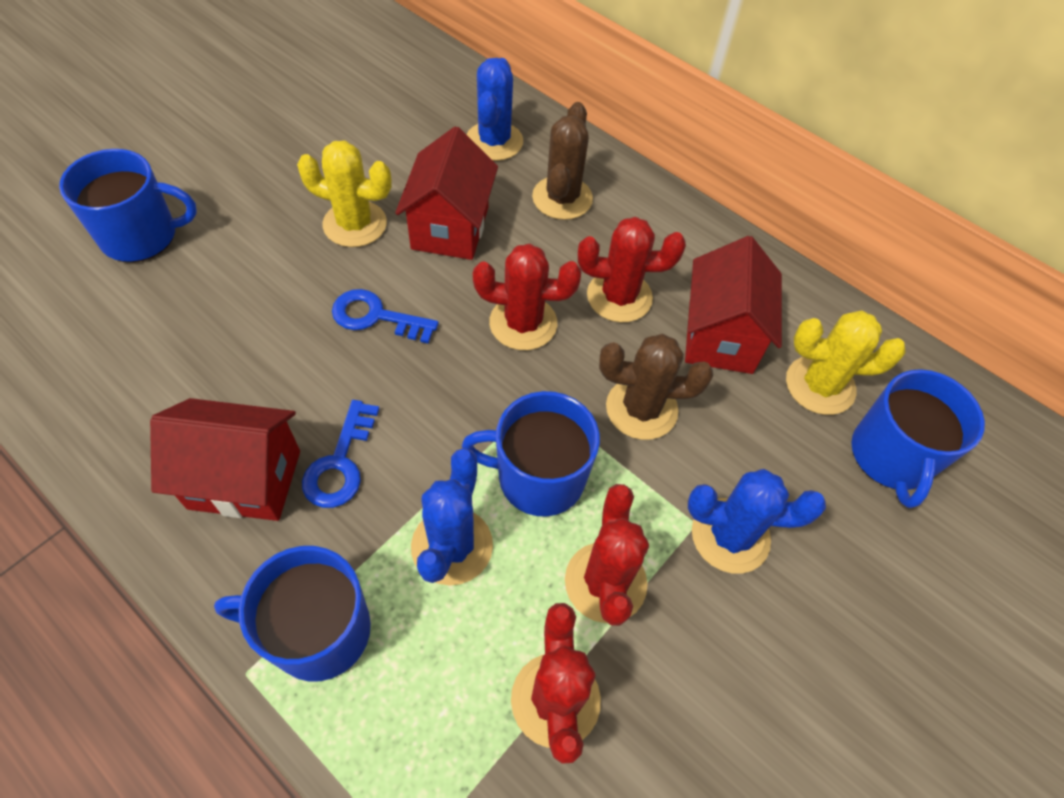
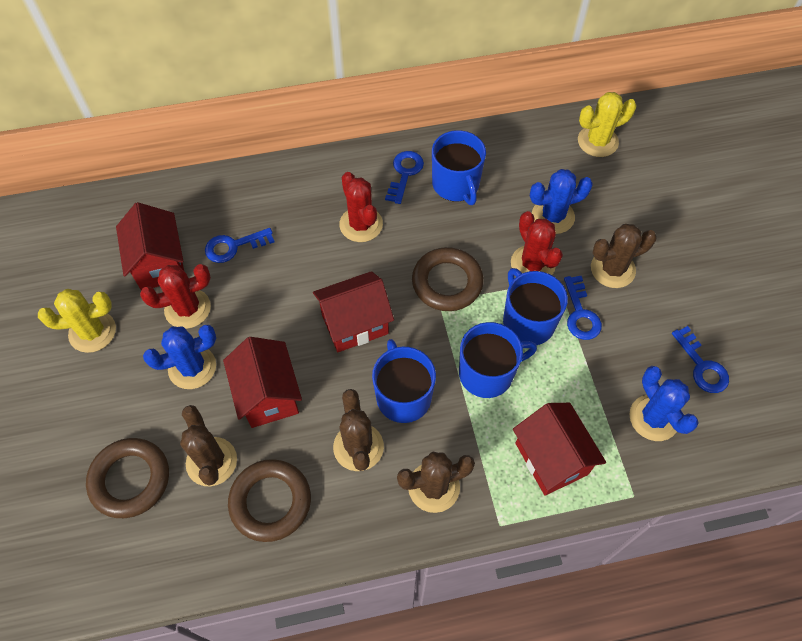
blue key: [302,400,379,508] [332,289,439,344] = 2 -> [205,228,274,263] [385,151,424,204] [564,276,602,340] [672,326,729,393] = 4
brown cactus: [532,102,593,220] [599,334,713,440] = 2 -> [180,405,237,486] [333,389,384,471] [397,452,475,513] [591,224,657,288] = 4
brown ring: none = 0 -> [86,438,169,518] [228,459,311,542] [412,247,484,311] = 3
red cactus: [473,243,582,350] [511,603,601,763] [565,484,649,626] [578,217,686,322] = 4 -> [140,264,211,329] [339,172,383,242] [511,211,563,275] = 3
red house: [150,398,300,521] [395,127,498,260] [685,236,782,374] = 3 -> [116,202,184,290] [223,337,302,428] [313,271,394,352] [513,403,606,496] = 4

